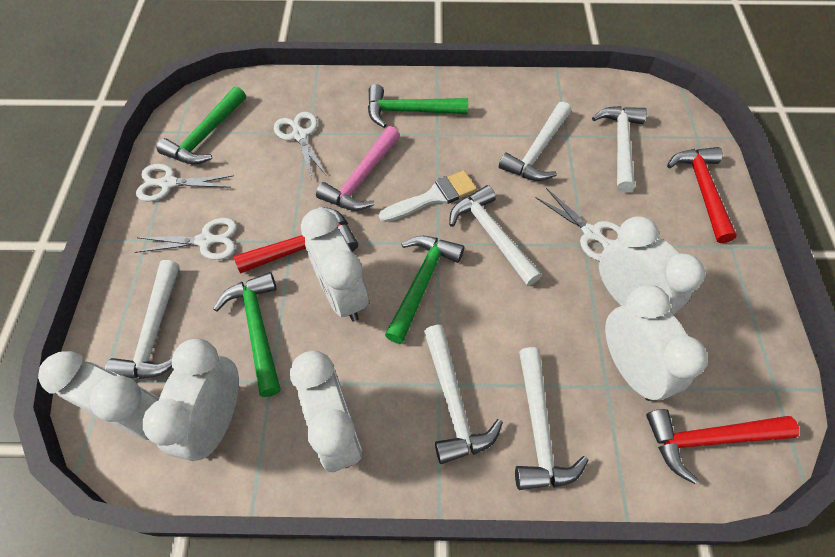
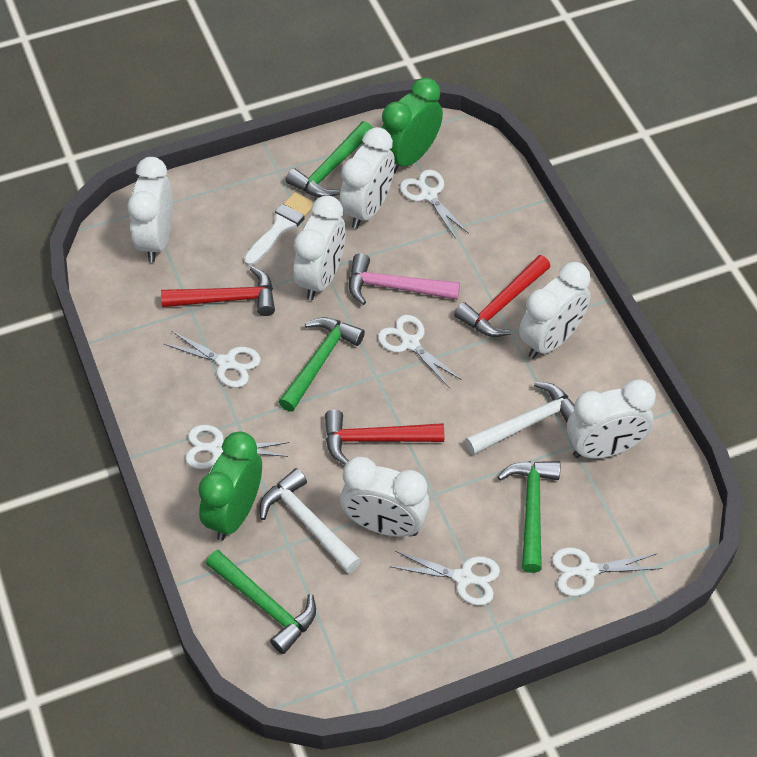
green clock: none = 0 -> [198,432,262,541] [382,78,443,173] = 2
white hammer: [105,260,180,379] [424,325,503,464] [449,185,542,286] [499,101,571,181] [515,347,588,490] [592,106,647,192] = 6 -> [260,468,361,573] [465,382,574,455] = 2
white scissors: [135,218,237,260] [136,164,234,202] [274,112,326,180] [535,188,620,261] = 4 -> [164,331,261,388] [185,425,289,469] [378,315,462,388] [392,551,500,606] [399,170,469,239] [552,547,662,596] = 6

